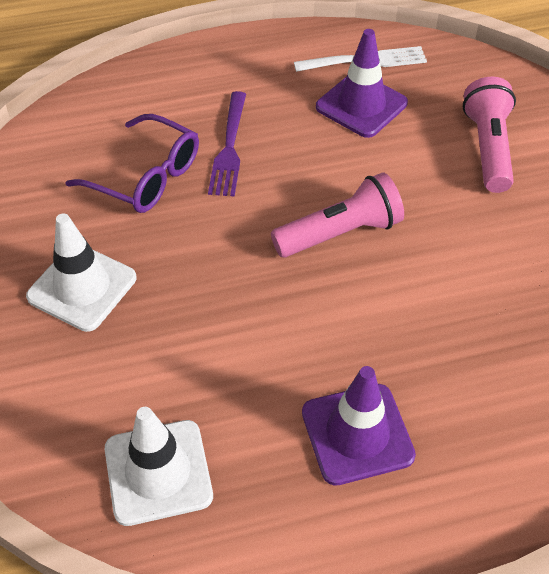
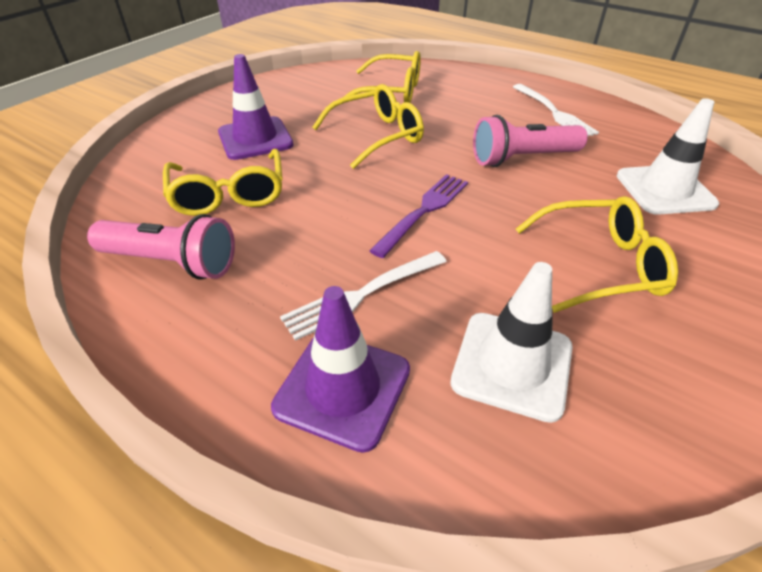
purple glasses: [65,114,199,213] = 1 -> none = 0
white fork: [294,46,427,72] = 1 -> [280,251,447,341] [513,84,599,137] = 2
yellow glasses: none = 0 -> [163,149,283,216] [312,84,424,169] [342,51,421,103] [516,196,678,313] = 4

